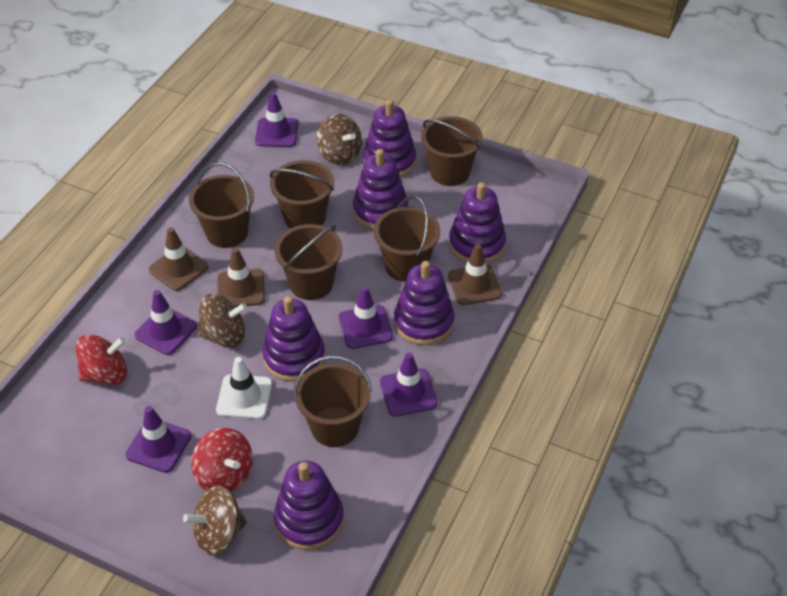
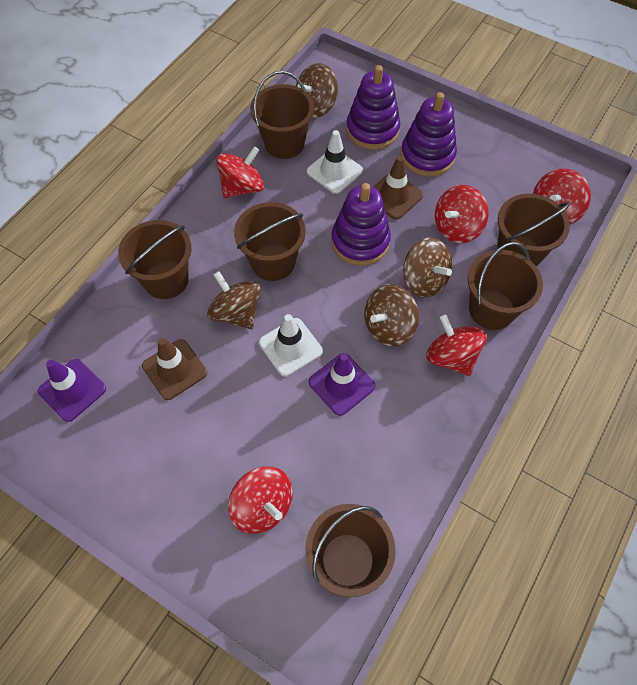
brown spinning top: [183,485,247,555] [199,294,247,348] [317,114,362,165] = 3 -> [207,271,261,329] [296,63,338,118] [364,284,419,346] [403,238,452,298] = 4
brown traffic cone: [149,227,209,291] [218,248,265,307] [448,244,502,305] = 3 -> [142,338,207,400] [373,156,423,220] = 2
purple stacking toy: [262,296,325,381] [274,461,344,550] [353,149,408,229] [363,99,416,177] [394,261,454,345] [449,182,506,264] = 6 -> [332,183,391,265] [346,65,400,150] [401,92,457,177] = 3
purple traffic cone: [126,406,192,473] [134,290,197,355] [255,92,298,147] [339,286,393,349] [380,352,437,417] = 5 -> [38,359,106,422] [309,353,375,416] = 2
red spinning top: [76,334,127,385] [191,428,253,492] = 2 -> [216,146,264,198] [228,467,293,534] [426,315,487,376] [435,185,489,244] [533,169,591,224] = 5
white traffic cone: [216,357,272,419] = 1 -> [259,314,323,376] [307,130,363,194] = 2

